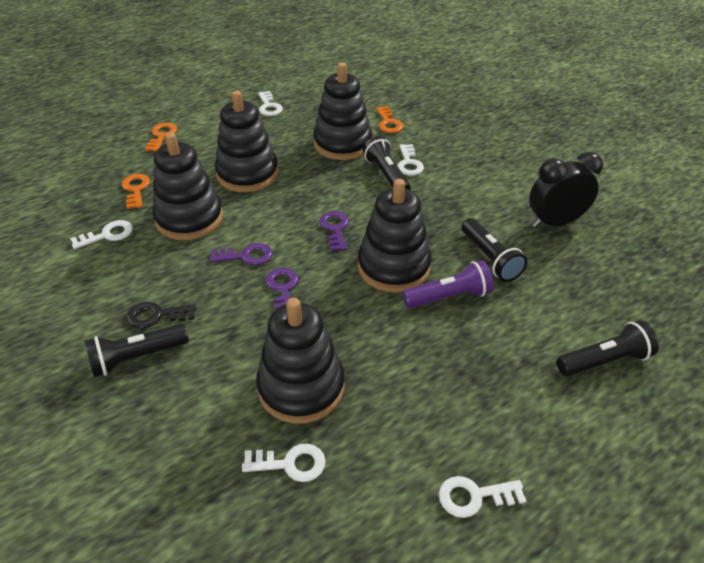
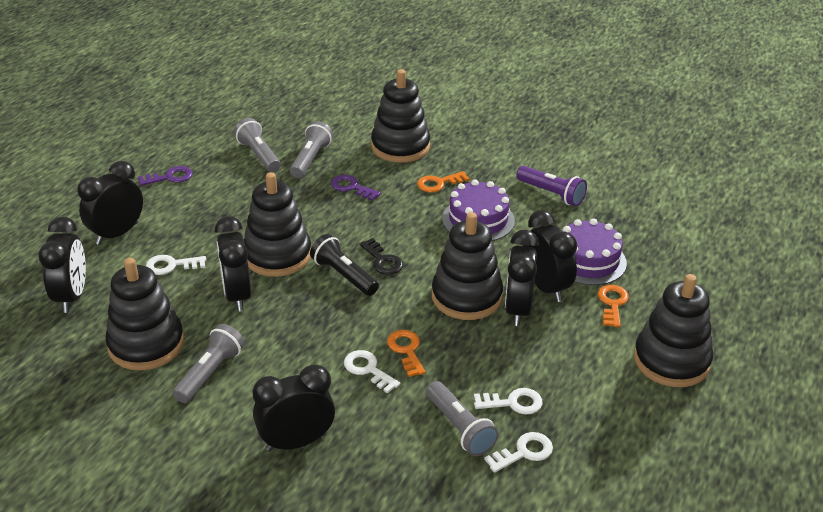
black clock: [529,152,603,228] = 1 -> [38,217,86,313] [77,161,143,245] [215,216,251,311] [252,364,335,451] [505,230,539,326] [523,210,577,302] = 6
black flashlight: [85,324,189,377] [363,136,411,190] [461,218,527,282] [557,320,659,377] = 4 -> [310,234,379,296] = 1
grey flashlight: none = 0 -> [172,324,245,403] [234,118,280,172] [290,121,333,178] [426,381,499,456] = 4
purple cake: none = 0 -> [442,179,515,241] [563,218,627,285] = 2
purple key: [210,243,272,265] [266,268,299,310] [319,211,349,251] = 3 -> [138,166,193,186] [331,175,381,201] = 2
white key: [70,220,133,249] [242,444,326,482] [258,91,283,116] [397,144,424,176] [439,476,526,518] = 5 -> [146,255,206,275] [344,350,400,393] [474,388,543,414] [484,432,553,473] = 4

